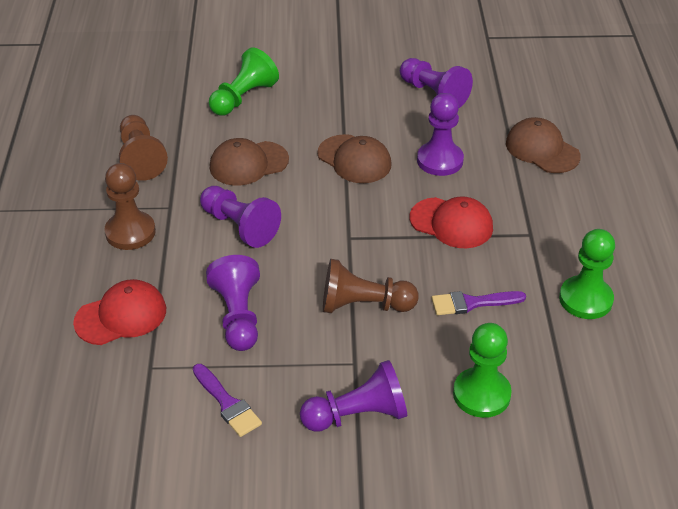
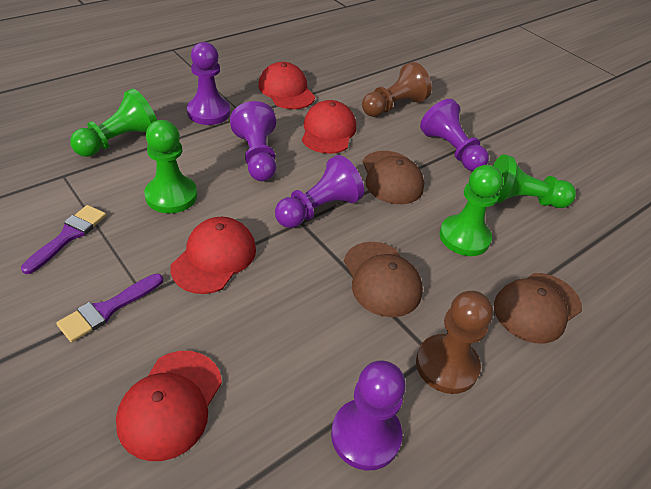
brown pawn: [104,163,156,250] [119,115,168,181] [323,259,419,313] = 3 -> [362,62,432,117] [416,291,493,394] = 2
green pawn: [209,48,279,116] [453,323,512,418] [559,229,615,319] = 3 -> [70,89,157,157] [144,120,197,213] [439,165,503,256] [493,155,576,208] = 4
red cap: [73,279,166,345] [410,196,493,248] = 2 -> [116,351,222,461] [170,217,256,294] [258,62,315,109] [302,100,356,154] = 4

